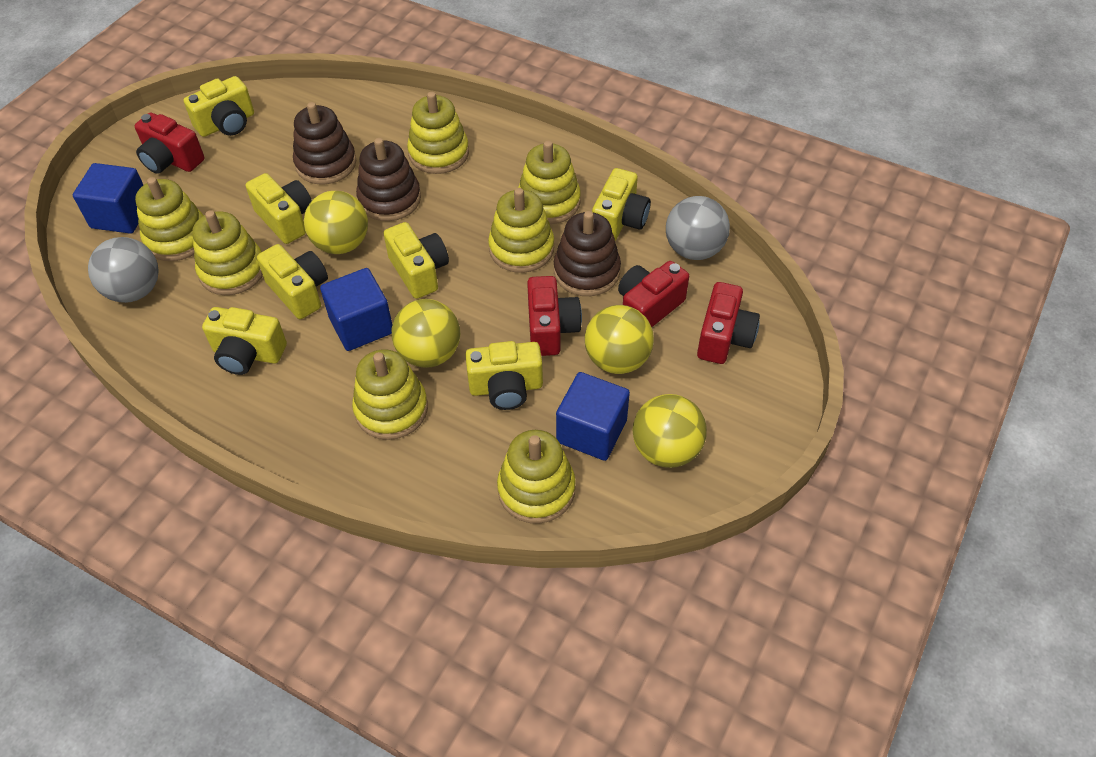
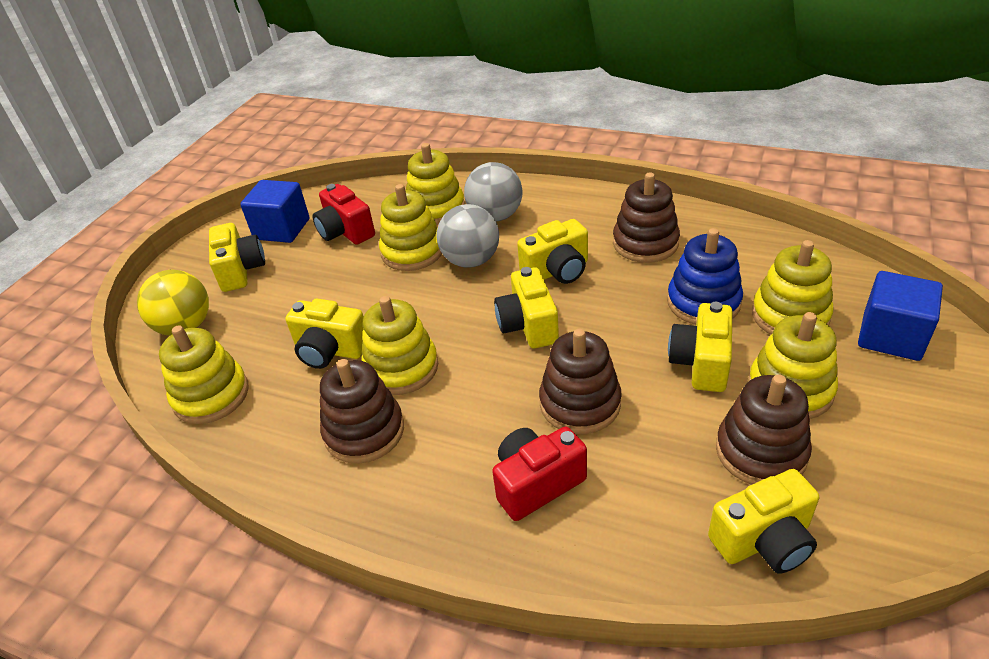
blue cube: [73,163,143,234] [320,268,392,351] [556,372,630,461] = 3 -> [240,180,309,243] [858,271,943,361] = 2
blue stacking toy: none = 0 -> [667,228,743,325] = 1
brown stacking toy: [293,102,356,184] [356,138,421,221] [554,211,621,296] = 3 -> [320,359,404,464] [539,329,622,434] [613,172,680,263] [716,374,812,485] = 4
red camera: [135,113,204,174] [527,276,582,356] [618,261,689,327] [697,282,760,364] = 4 -> [313,184,375,245] [492,427,587,521] = 2
yellow ball: [304,191,368,254] [392,299,460,368] [585,305,654,374] [633,394,707,468] = 4 -> [137,270,209,336] = 1
yellow camera: [184,76,254,137] [202,307,287,375] [246,173,312,244] [257,244,328,319] [383,222,449,299] [465,341,543,410] [592,168,651,241] = 7 -> [209,223,265,292] [285,299,364,369] [494,267,559,348] [517,219,588,284] [668,302,732,392] [708,469,819,574] = 6
yellow stacking toy: [135,177,204,261] [192,210,263,295] [352,349,428,440] [407,92,469,174] [488,188,554,273] [497,430,576,524] [518,141,581,224] = 7 -> [159,325,249,424] [361,296,438,395] [379,184,442,271] [406,143,465,225] [748,312,838,419] [752,240,833,334] = 6

